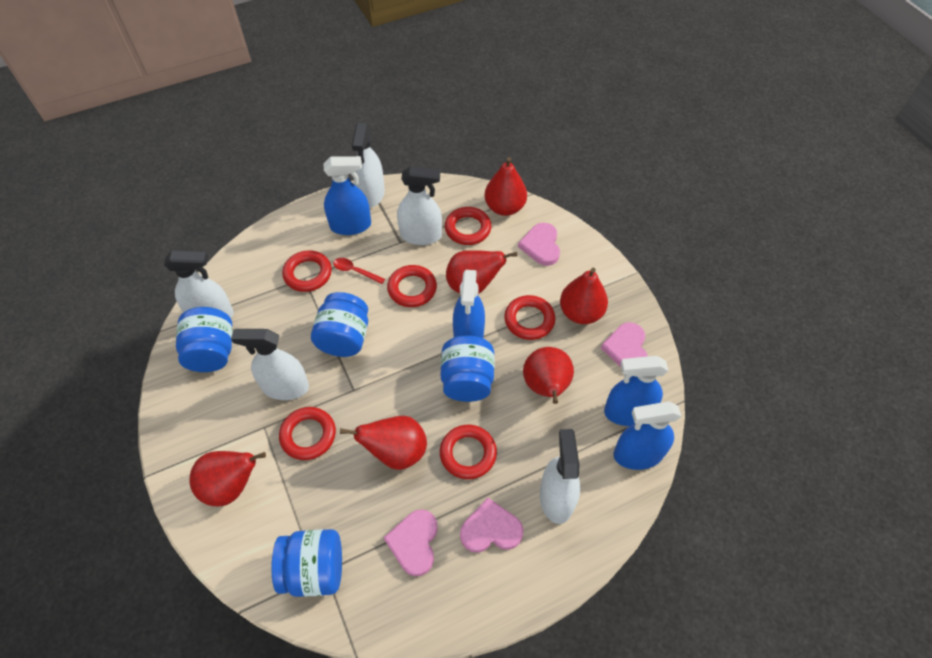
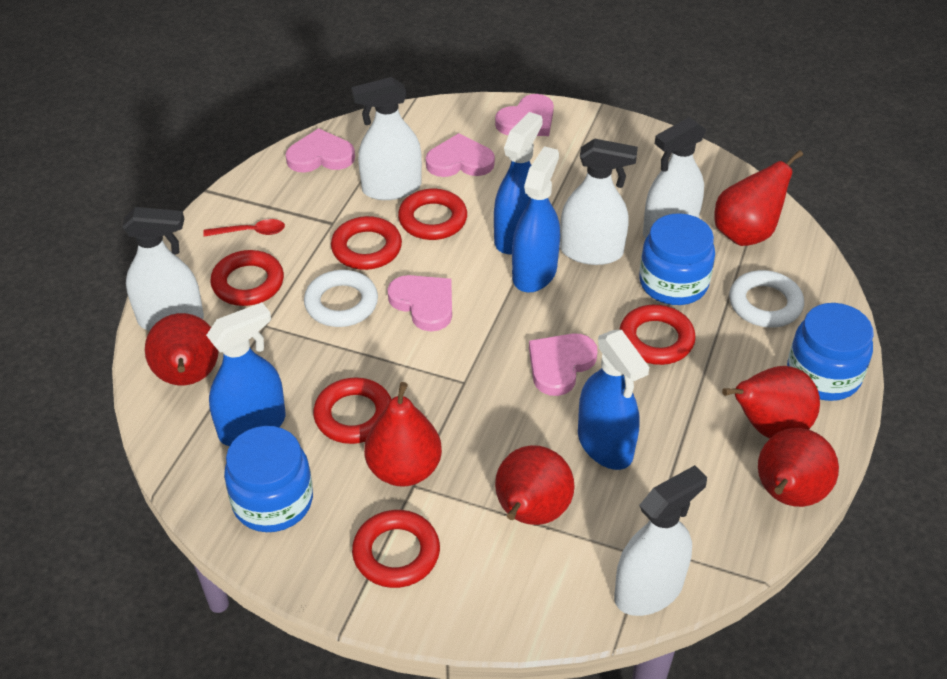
blue jar: [176,307,233,372] [271,529,342,597] [311,292,368,357] [441,335,494,402] = 4 -> [224,426,313,532] [639,213,715,305] [787,303,874,401] = 3
pink heart: [384,509,438,576] [460,498,523,553] [518,223,560,266] [601,322,648,367] = 4 -> [285,128,355,173] [387,275,452,331] [426,133,495,177] [495,94,554,136] [529,333,597,396] = 5
white ring: none = 0 -> [304,270,378,327] [729,270,804,328] = 2

